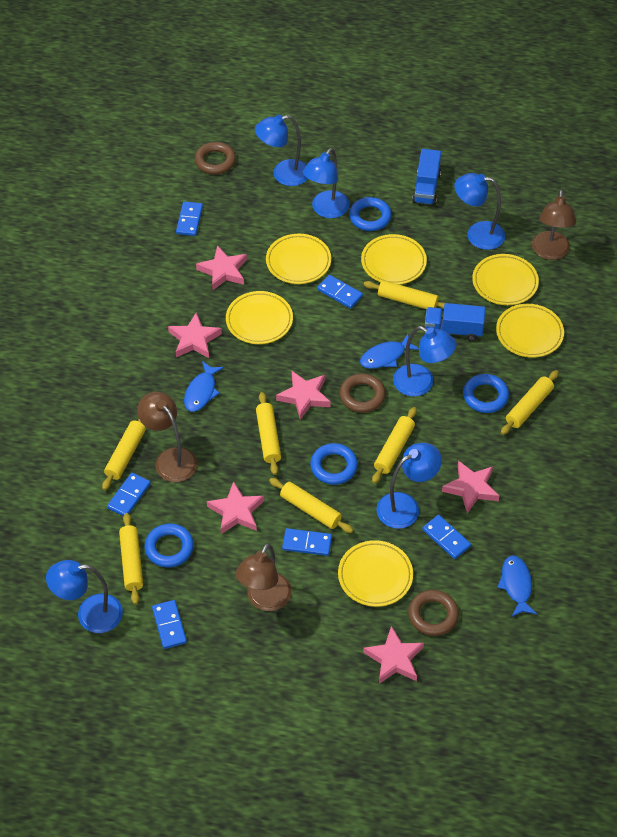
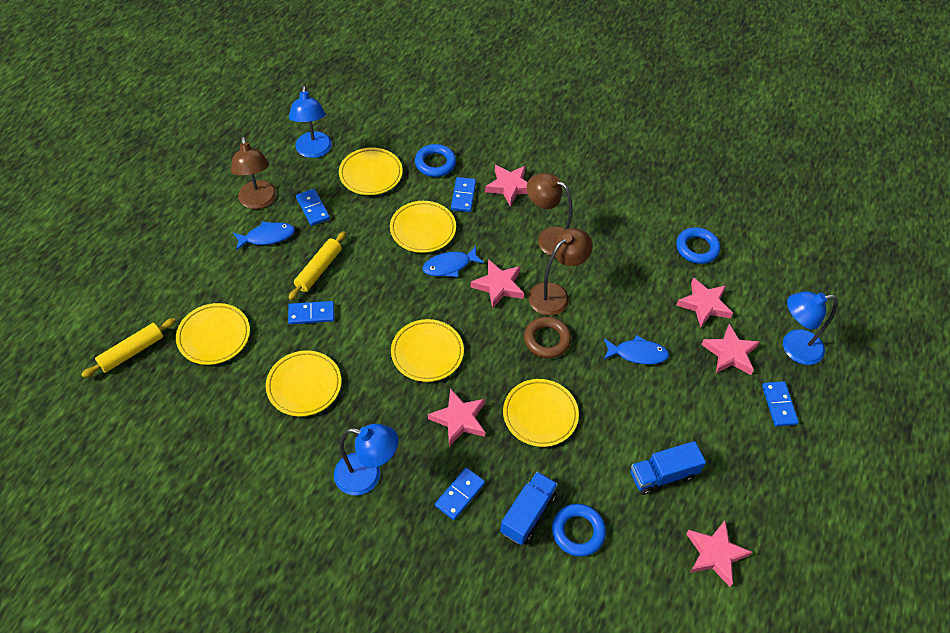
blue domino: [107,473,151,516] [152,600,187,649] [176,201,203,236] [282,528,332,556] [317,275,363,309] [422,515,471,559] = 6 -> [288,301,335,324] [296,189,330,226] [435,468,485,520] [451,177,476,212] [762,381,799,427] = 5
blue lamp: [46,560,123,633] [255,115,308,186] [303,148,350,218] [376,443,442,529] [393,326,457,397] [454,173,505,250] = 6 -> [289,86,332,158] [334,424,399,496] [783,291,838,365] = 3
blue ring: [144,524,194,568] [310,443,358,485] [349,197,392,231] [463,374,509,413] = 4 -> [415,144,456,177] [552,504,606,557] [676,227,720,264] = 3
brown ring: [195,142,236,174] [339,373,386,413] [408,590,459,636] = 3 -> [524,317,571,358] = 1
yellow rolling pin: [102,419,146,490] [119,513,143,605] [256,392,281,475] [269,478,353,533] [364,280,445,309] [372,407,417,484] [501,370,559,435] = 7 -> [81,318,176,378] [289,231,346,300] = 2

